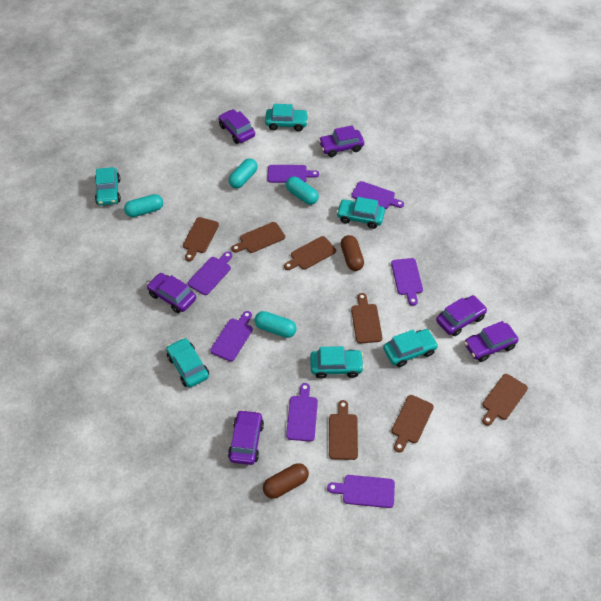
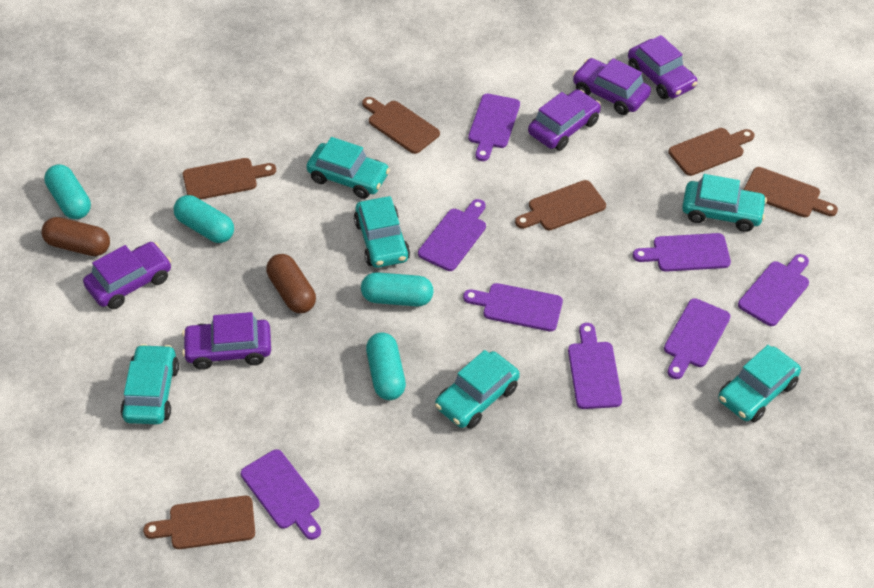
brown cutting board: [183,217,219,261] [231,222,285,253] [284,236,336,270] [329,400,358,460] [351,293,383,344] [392,395,434,453] [482,374,528,426] = 7 -> [143,496,255,549] [183,158,276,200] [362,97,440,154] [515,180,606,230] [668,128,754,176] [744,167,838,217] = 6
purple car: [147,273,196,313] [219,109,255,144] [228,410,264,465] [319,125,364,157] [436,295,487,336] [464,321,518,362] = 6 -> [83,242,171,309] [182,312,271,370] [528,89,601,151] [573,58,651,115] [628,35,698,99] = 5
purple cutting board: [188,251,232,295] [210,311,253,362] [267,165,319,183] [286,383,318,441] [327,475,395,508] [351,181,404,209] [391,258,423,306] = 7 -> [241,449,321,540] [418,199,486,271] [463,283,563,331] [468,94,520,161] [568,323,622,409] [633,233,731,272] [664,298,731,379] [738,254,809,326] = 8

